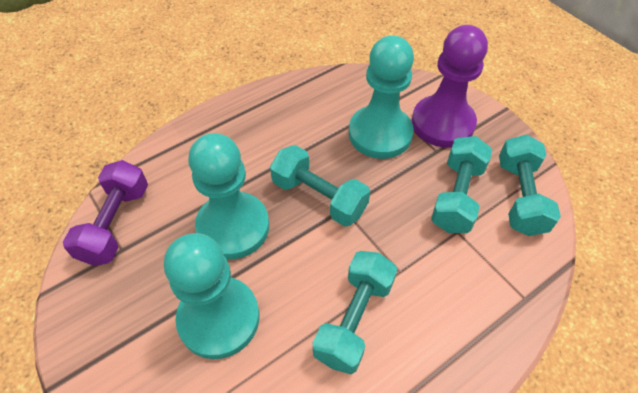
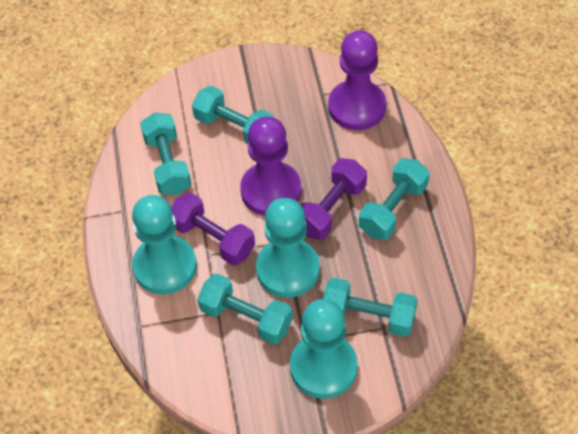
purple dumbbell: [63,160,148,266] = 1 -> [171,193,255,265] [301,158,367,240] = 2
purple pawn: [412,25,488,147] = 1 -> [240,117,301,216] [328,30,386,130] = 2
turquoise dumbbell: [270,145,370,226] [313,251,397,374] [431,136,492,233] [499,134,561,236] = 4 -> [140,112,191,195] [192,86,274,144] [198,274,293,345] [323,278,418,337] [359,158,430,240] = 5

